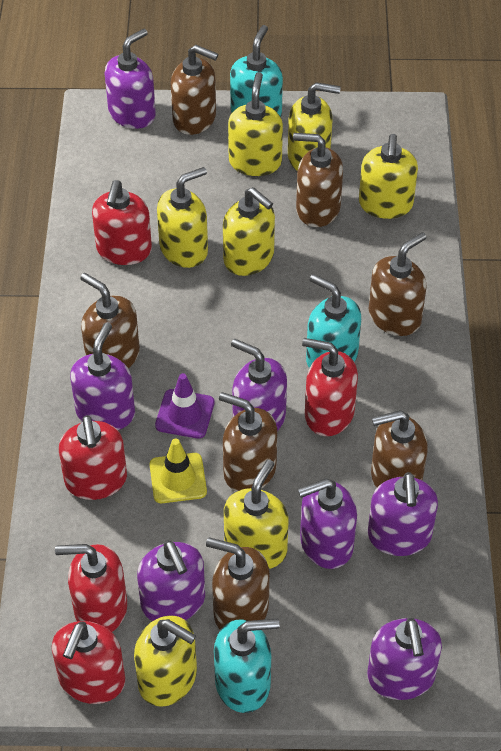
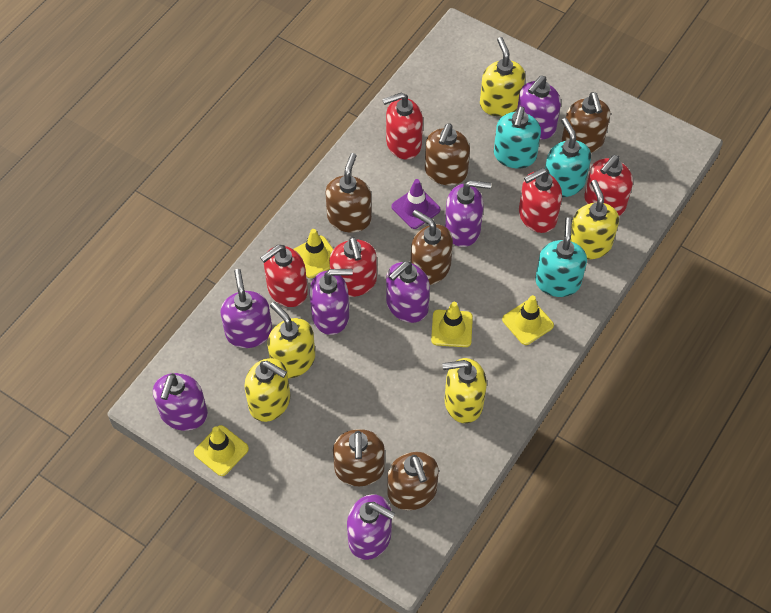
brown soap dispenser: [80,273,140,369] [171,45,218,135] [206,537,270,630] [219,392,277,492] [293,133,343,227] [369,232,427,336] [371,410,428,488] = 7 -> [325,153,372,232] [333,429,385,486] [388,452,439,510] [411,210,453,285] [425,123,470,186] [562,92,610,153] = 6
yellow soap dispenser: [134,615,197,707] [157,167,208,268] [223,187,275,276] [224,459,288,569] [228,72,283,176] [288,82,341,171] [359,134,418,219] = 7 -> [244,358,290,422] [267,302,315,378] [442,358,487,423] [480,37,525,116] [571,180,619,259] = 5
yellow traffic cone: [149,439,207,503] = 1 -> [194,425,249,476] [293,229,333,278] [431,302,473,347] [502,295,554,345] = 4

